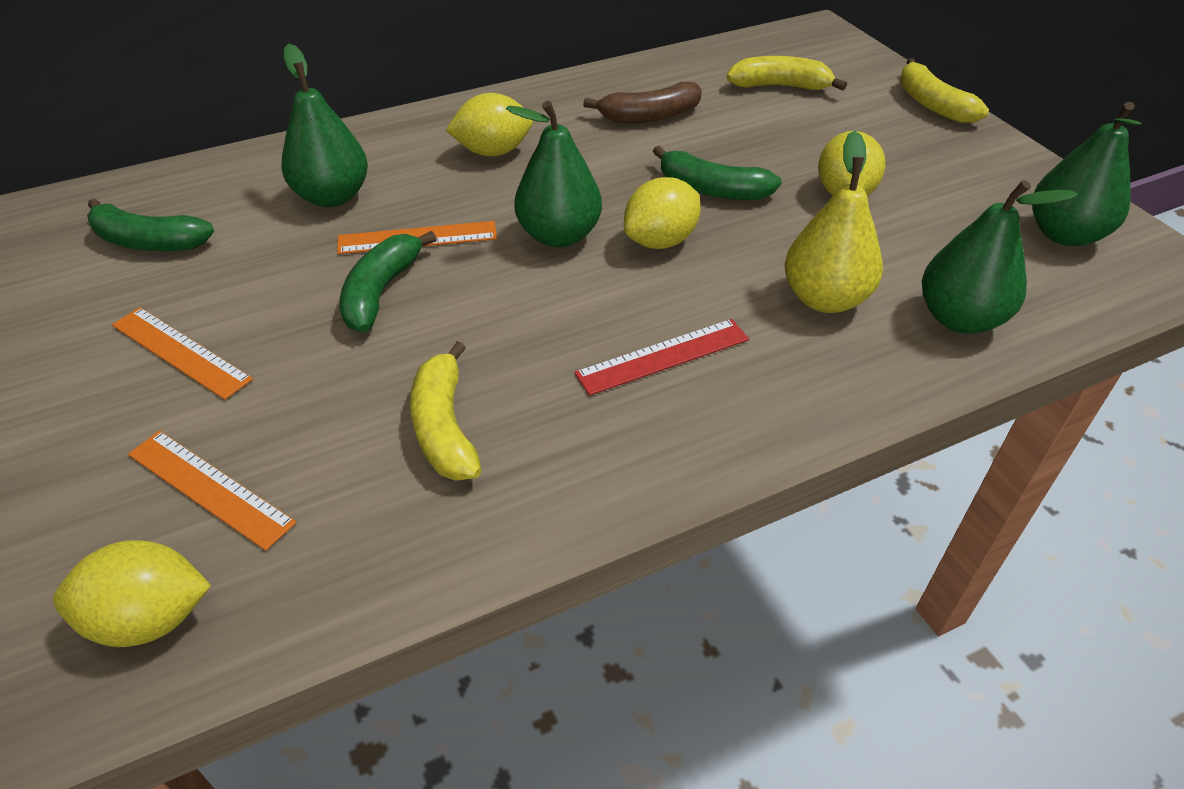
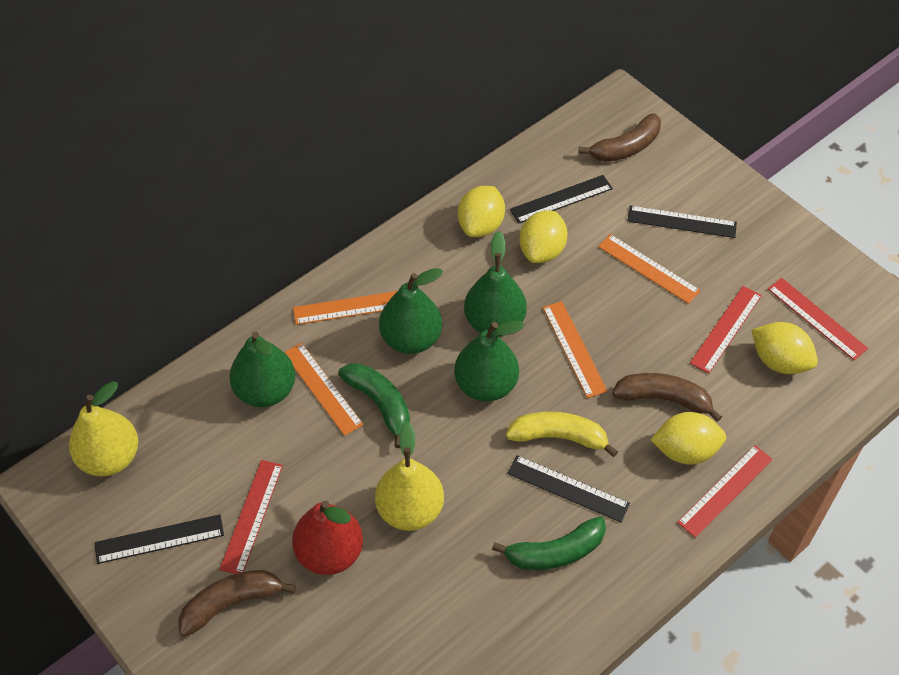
black ruler: none = 0 -> [95,515,224,564] [507,455,630,522] [510,175,613,224] [627,206,737,238] = 4
brown banana: [583,82,702,123] = 1 -> [178,570,296,637] [578,113,661,162] [612,373,722,422] = 3
green banana: [87,198,214,251] [340,231,437,332] [653,146,782,200] = 3 -> [338,363,410,448] [492,516,606,570] = 2
orange ruler: [112,307,253,400] [128,431,297,551] [337,221,497,254] = 3 -> [284,343,364,436] [293,291,397,325] [543,301,608,398] [598,234,701,304] = 4
red pear: none = 0 -> [292,501,363,575] = 1
red ruler: [574,319,749,396] = 1 -> [219,460,283,574] [677,445,773,538] [690,286,762,374] [768,278,868,360] = 4
yellow banana: [410,341,482,481] [726,56,847,91] [900,58,989,123] = 3 -> [506,412,618,457] = 1
yellow pear: [784,131,883,313] = 1 -> [69,381,138,477] [375,421,444,531] = 2

